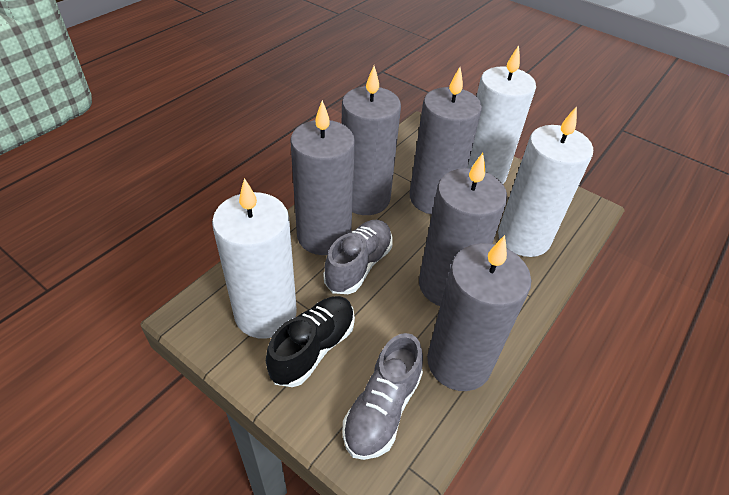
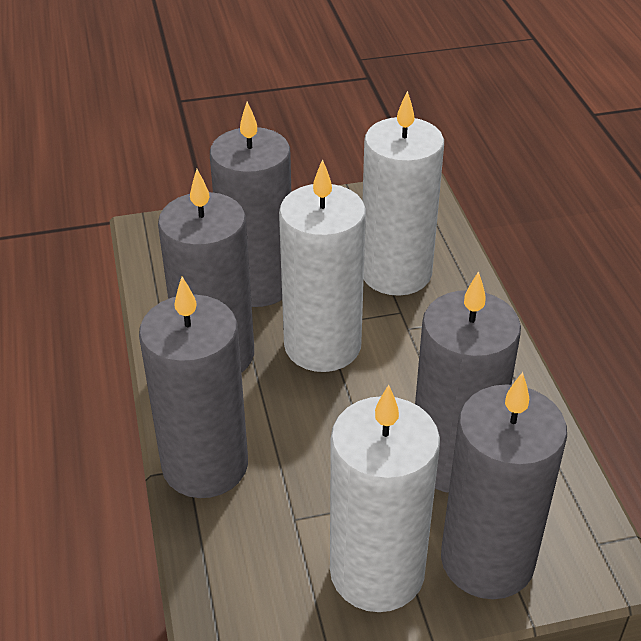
black shoe: [266,296,355,387] = 1 -> none = 0
grey shoe: [324,220,393,294] [342,333,423,460] = 2 -> none = 0

